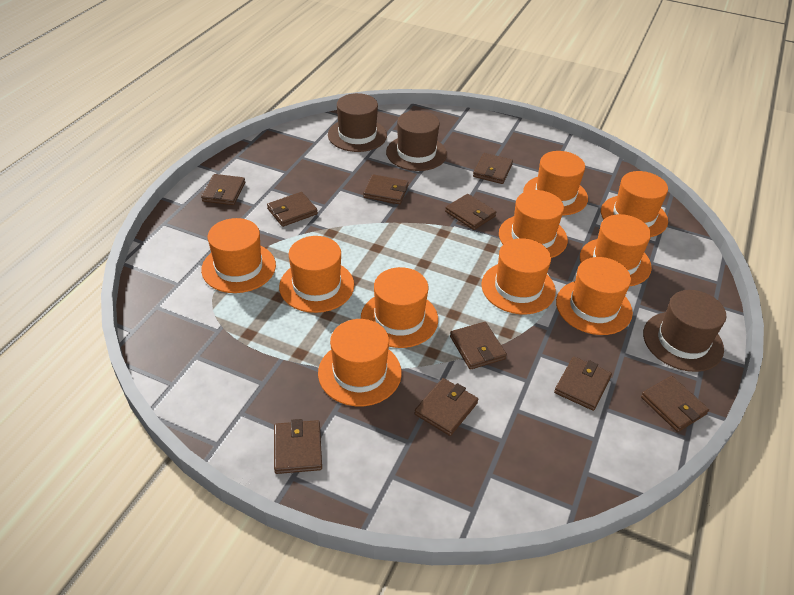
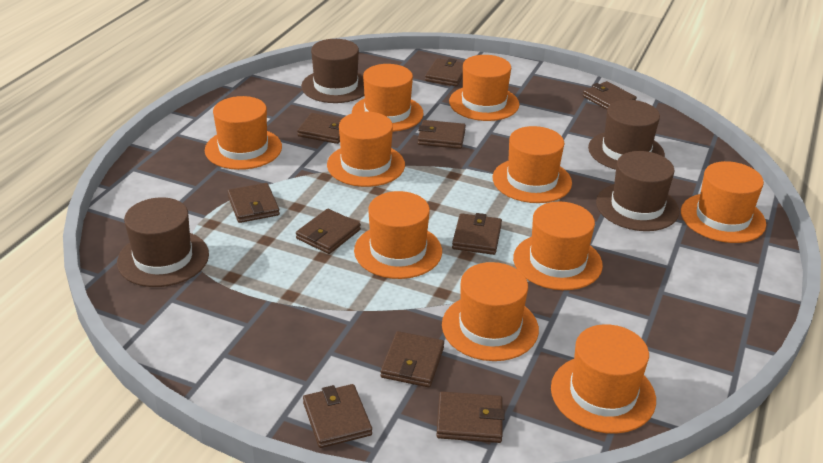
brown hat: [328,93,387,152] [386,111,447,171] [643,290,726,372] = 3 -> [117,197,209,287] [301,39,365,103] [588,100,665,170] [596,151,679,231] = 4

